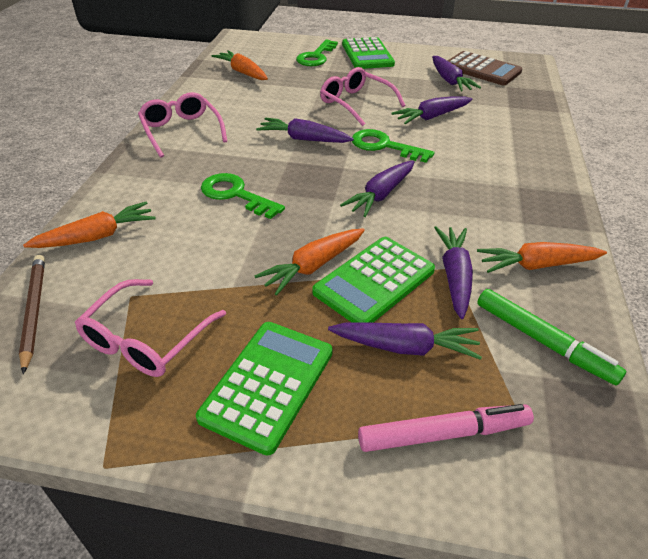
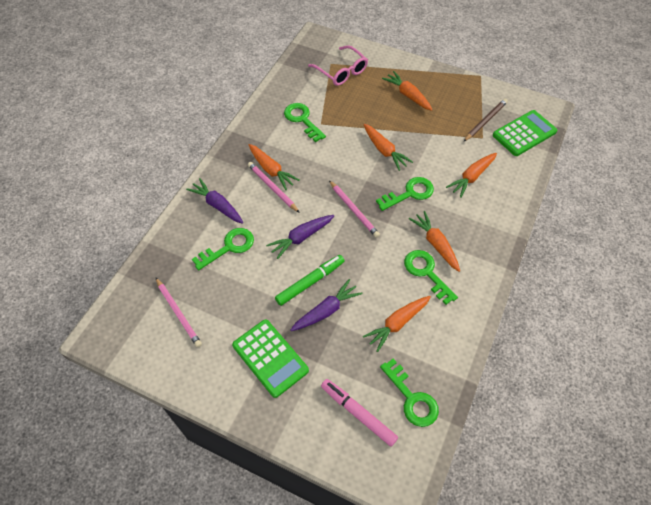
brown calculator: [447,51,522,85] = 1 -> none = 0
green calculator: [196,322,333,456] [312,237,435,323] [342,37,395,69] = 3 -> [232,319,309,398] [493,110,557,156] = 2
green key: [201,173,285,219] [296,40,338,66] [352,129,434,163] = 3 -> [192,228,254,270] [284,103,326,142] [376,177,434,211] [380,359,439,427] [404,250,458,305] = 5
orange carrot: [23,202,156,248] [212,50,268,80] [255,228,365,296] [477,242,607,273] = 4 -> [249,144,300,190] [363,124,413,171] [363,296,431,352] [382,71,433,111] [409,211,460,272] [446,153,497,198] = 6
pink glasses: [75,279,226,377] [138,92,227,158] [320,67,406,126] = 3 -> [308,45,368,86] = 1
pink pencil: none = 0 -> [155,277,202,347] [248,162,300,213] [329,180,380,238] = 3
purple carrot: [256,117,354,143] [328,323,482,360] [340,161,415,217] [391,96,472,124] [432,56,481,91] [434,226,473,319] = 6 -> [186,178,244,224] [266,215,334,259] [290,279,362,331] = 3

